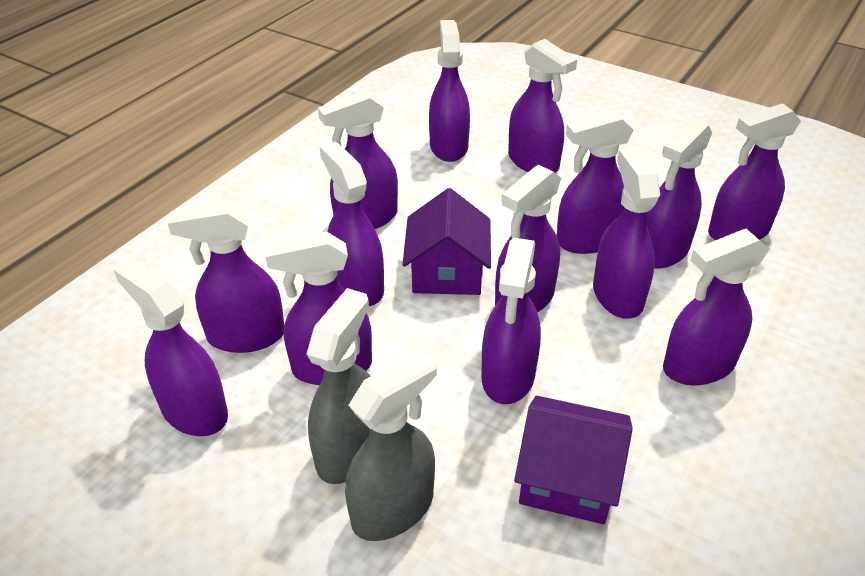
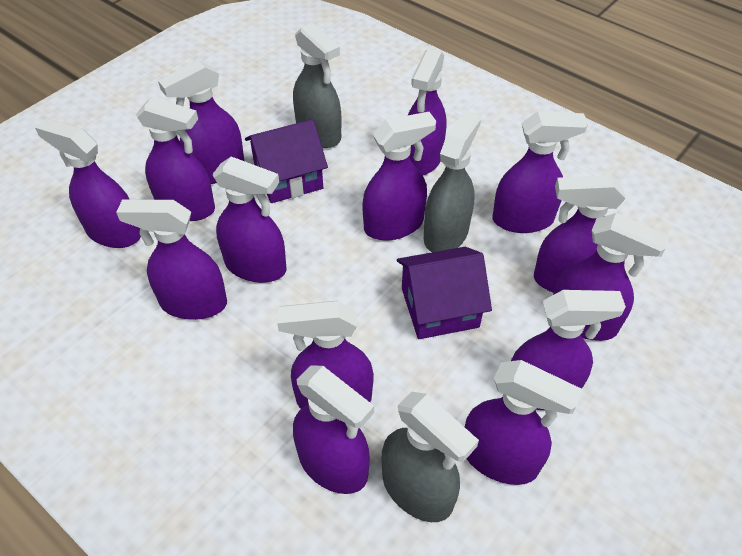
grey spray bottle: [307,288,370,484] [345,349,437,541] = 2 -> [293,23,342,148] [382,392,479,522] [424,110,481,252] = 3

